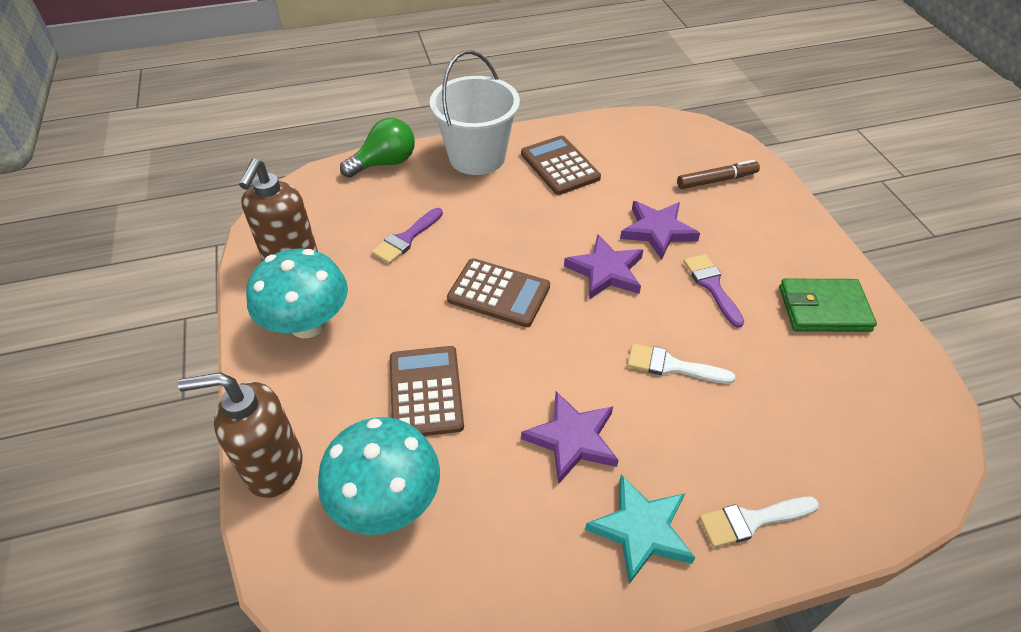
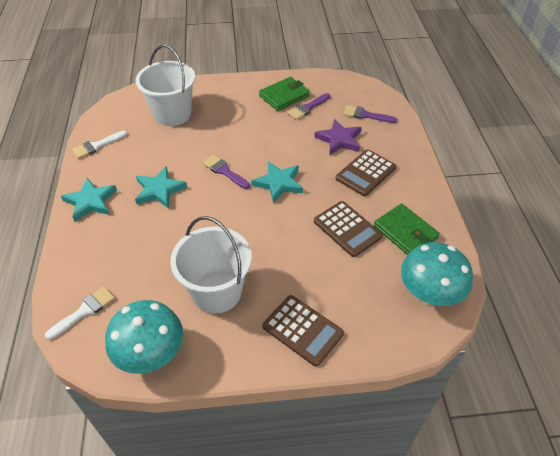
brown marker: [677,160,760,189] = 1 -> none = 0
brown soap dispenser: [178,373,302,498] [239,159,318,261] = 2 -> none = 0
green light bulb: [340,118,415,178] = 1 -> none = 0
green wallet: [779,279,877,332] = 1 -> [259,77,310,111] [374,204,440,255] = 2
purple brush: [372,208,443,264] [684,254,744,328] = 2 -> [202,155,250,189] [287,93,330,120] [343,105,397,123] = 3
purple star: [521,391,619,484] [564,234,643,300] [620,201,700,260] = 3 -> [314,119,362,155] = 1
turquoise star: [585,474,695,584] = 1 -> [61,178,117,221] [135,166,187,209] [251,161,303,203] = 3
white bucket: [430,50,520,175] = 1 -> [136,45,195,126] [170,216,252,314] = 2

